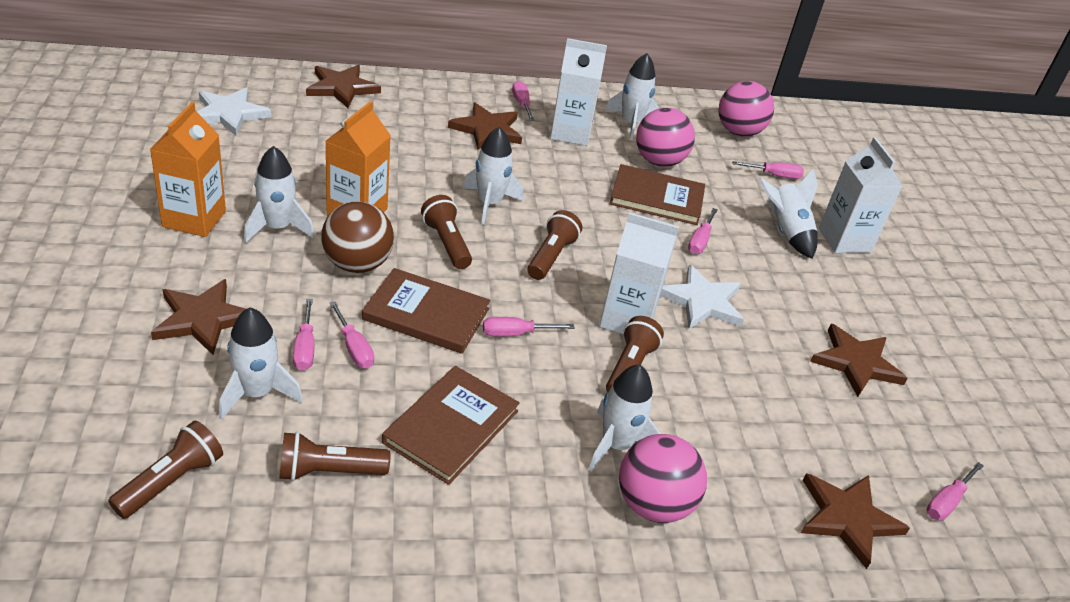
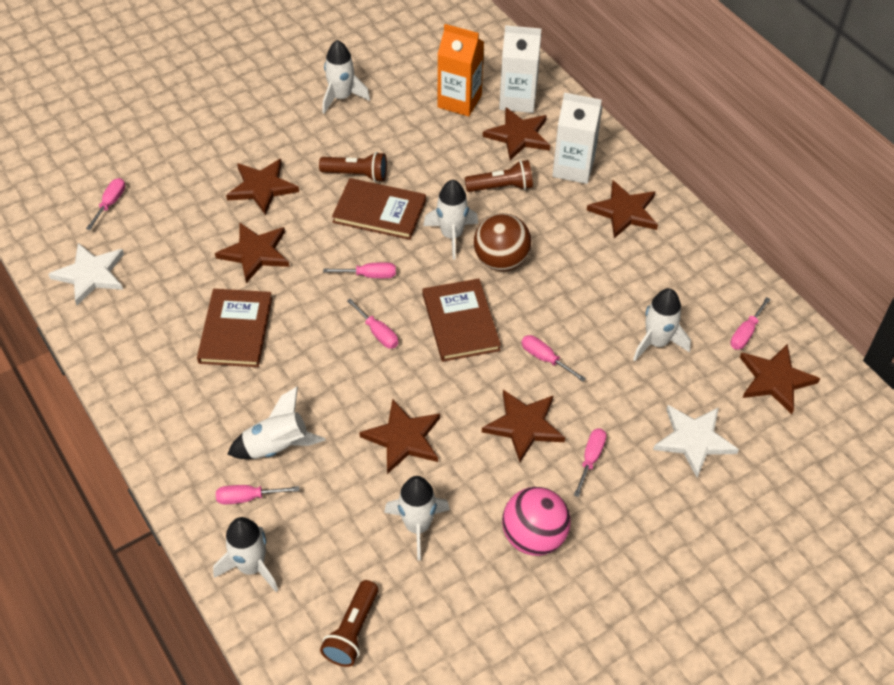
brown flashlight: [108,420,223,519] [279,432,390,481] [421,195,472,269] [527,210,582,280] [606,316,664,393] = 5 -> [319,152,387,182] [320,580,378,667] [465,160,533,192] = 3
brown star: [151,279,246,355] [306,65,381,108] [448,103,522,150] [801,473,910,569] [810,324,908,397] = 5 -> [215,222,289,283] [226,159,299,215] [359,399,440,474] [482,390,565,462] [483,107,550,160] [587,180,658,238] [740,344,820,414] = 7
orange carton: [150,102,226,237] [326,101,391,216] = 2 -> [438,24,484,116] = 1
pink ball: [619,434,707,523] [636,108,695,167] [718,81,774,137] = 3 -> [502,487,571,556] = 1
white carton: [550,38,607,146] [600,212,679,334] [819,137,903,253] = 3 -> [499,25,541,113] [552,92,602,184] = 2

